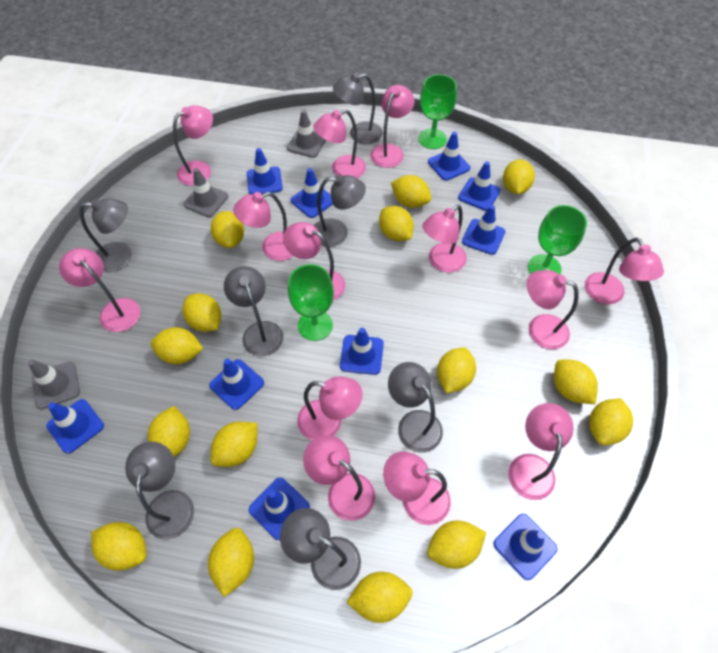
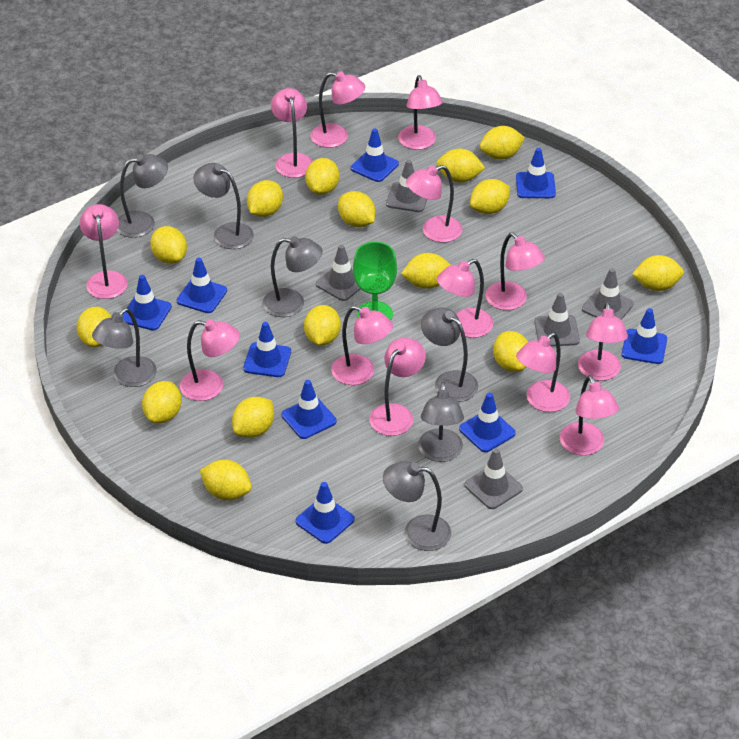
blue traffic cone: [46,399,104,454] [209,359,264,410] [247,148,283,194] [249,478,310,540] [290,168,333,218] [340,328,384,375] [428,132,470,181] [458,161,501,211] [462,205,505,255] [494,514,558,580] = 10 -> [123,275,172,331] [176,258,227,313] [243,322,291,377] [282,380,337,439] [295,482,355,544] [351,129,399,182] [459,393,516,452] [516,148,556,198] [622,308,667,364] = 9
green goblet: [288,264,334,341] [419,74,457,149] [528,205,587,275] = 3 -> [353,242,397,320] = 1
grey traffic cone: [28,359,80,409] [183,168,228,217] [287,110,326,158] = 3 -> [316,245,360,301] [386,160,427,212] [465,448,523,509] [535,293,580,346] [582,268,634,320] = 5

